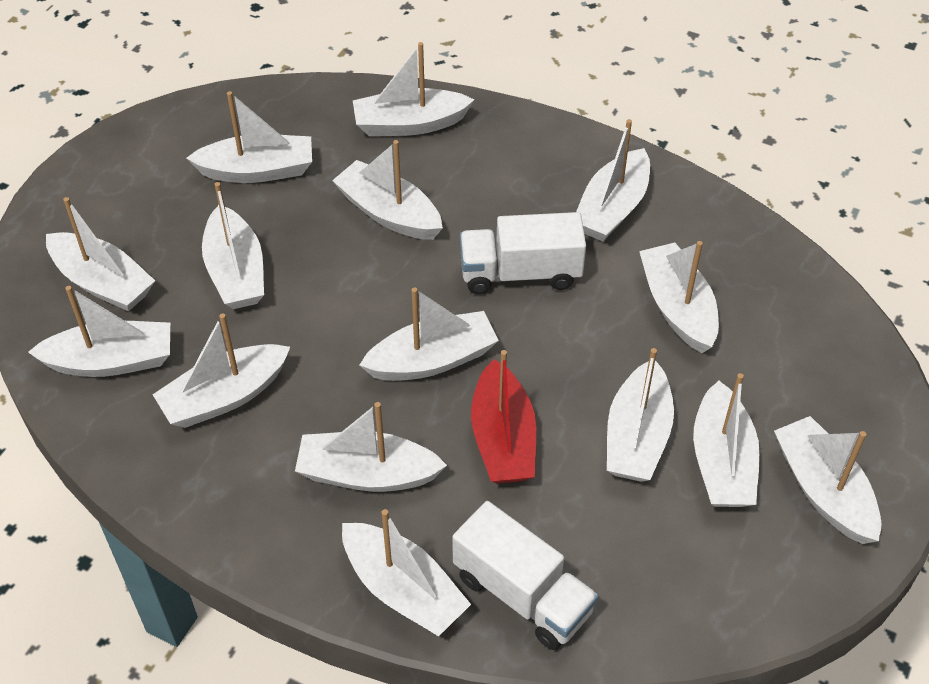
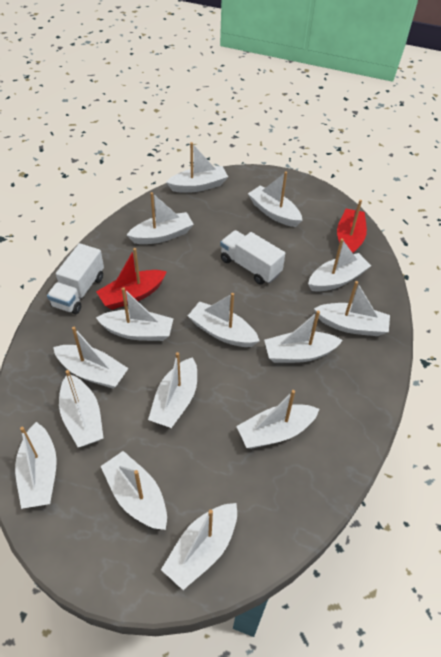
red boat: [471,350,536,484] = 1 -> [96,248,167,310] [337,200,367,253] = 2

